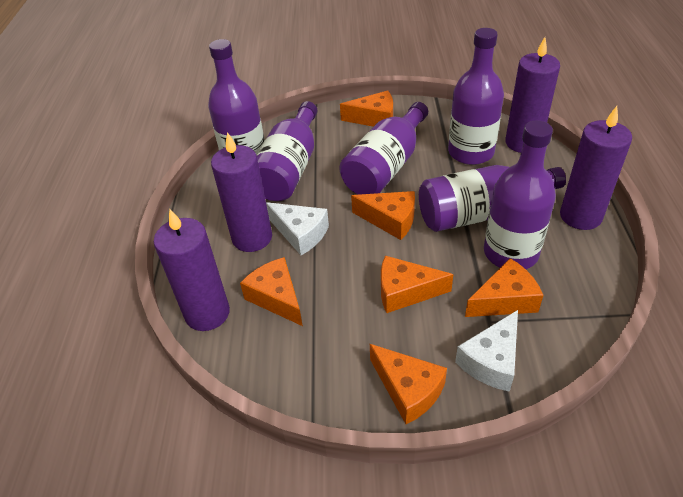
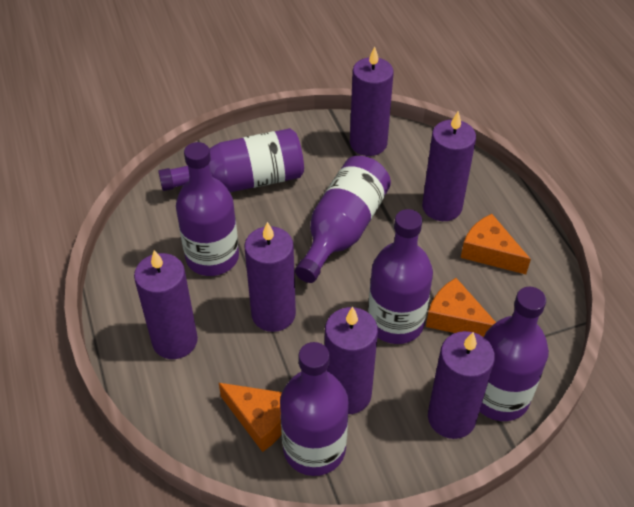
orange cheese: [240,257,303,326] [340,90,393,127] [351,191,415,240] [370,344,447,424] [381,256,454,313] [465,258,544,317] = 6 -> [219,383,282,452] [426,278,496,337] [461,214,531,274] = 3
purple candle: [154,209,230,331] [211,132,272,252] [505,37,560,153] [560,106,632,230] = 4 -> [134,250,198,359] [244,222,296,332] [325,307,378,414] [350,46,394,156] [422,111,476,221] [428,331,495,439] = 6
white cheese: [266,202,329,255] [455,310,518,392] = 2 -> none = 0

